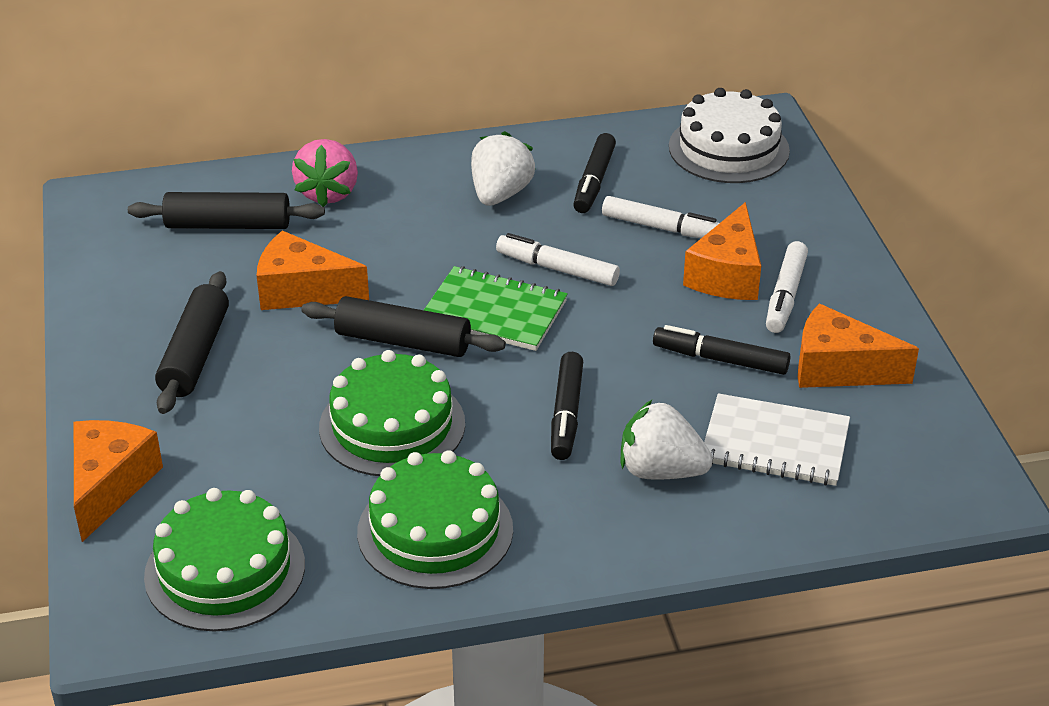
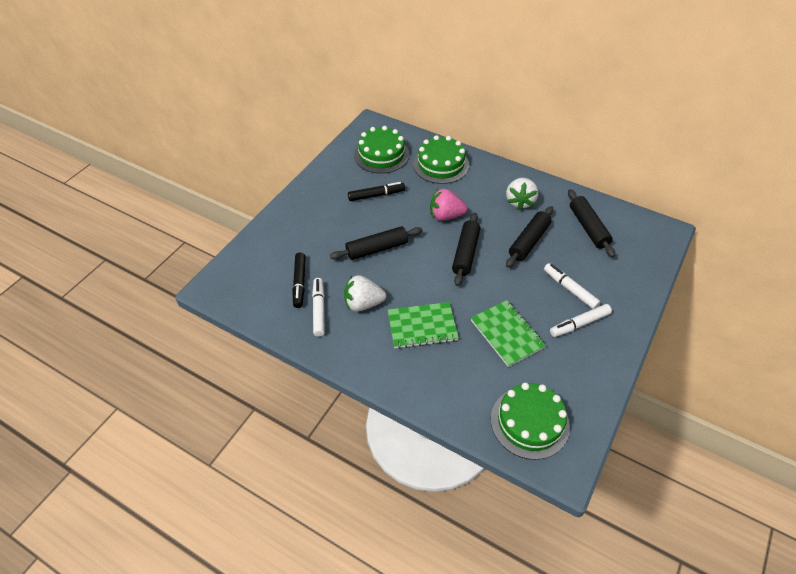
black marker: [551,352,583,460] [573,133,616,213] [653,325,791,375] = 3 -> [292,252,306,308] [348,182,405,201] = 2
black rolling pin: [128,192,325,229] [155,271,229,414] [301,296,506,357] = 3 -> [330,226,423,260] [452,213,480,286] [506,206,553,268] [568,189,615,257] = 4
green notebook: [424,266,568,351] = 1 -> [388,302,459,349] [471,300,546,367] = 2
orange cheese: [74,420,163,542] [257,231,369,310] [683,202,761,300] [798,304,919,388] = 4 -> none = 0
white cake: [669,88,790,183] = 1 -> none = 0
white notebook: [704,393,850,486] = 1 -> none = 0

